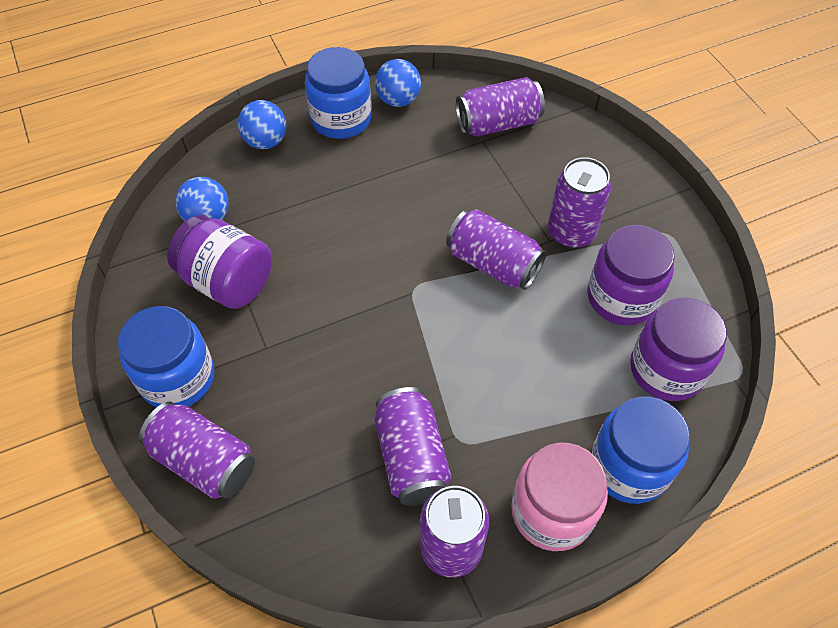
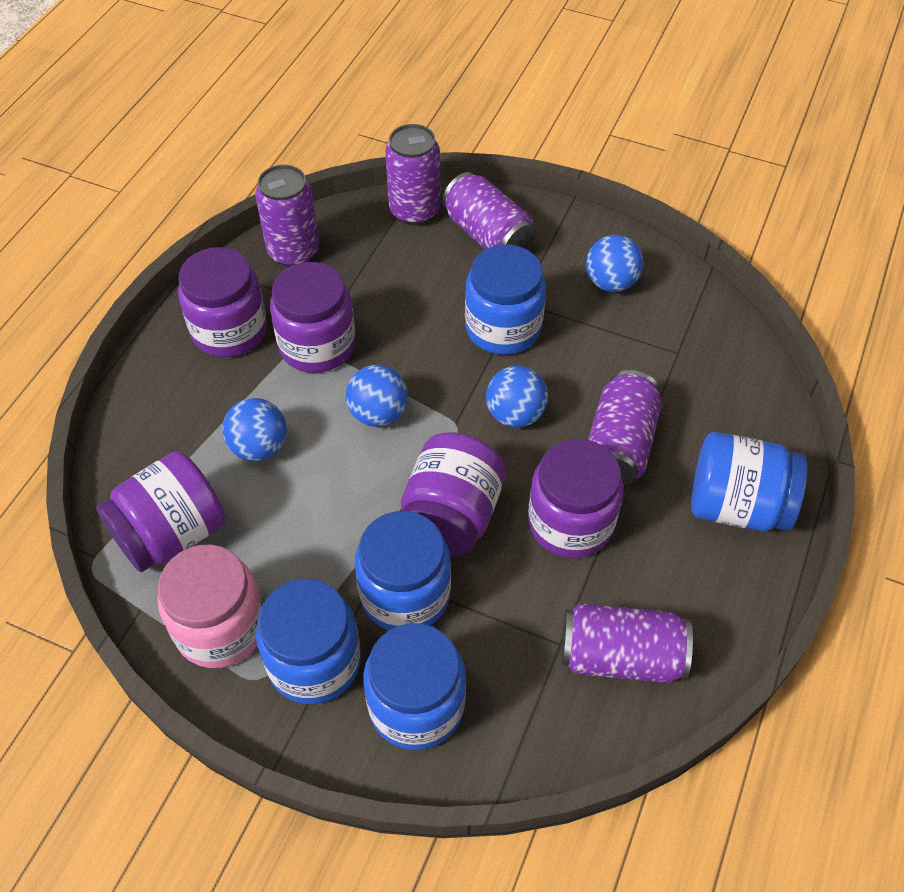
blue ball: [175,177,229,222] [238,100,287,149] [375,59,421,107] = 3 -> [222,398,287,461] [346,365,408,427] [486,366,548,428] [586,235,643,292] = 4
blue jar: [118,306,214,407] [305,47,372,139] [591,397,690,504] = 3 -> [256,579,361,704] [355,511,451,631] [363,623,466,750] [465,245,546,355] [691,432,807,531] = 5
purple can: [139,402,255,499] [374,387,451,506] [420,486,489,578] [446,209,546,290] [456,77,545,136] [548,157,611,249] = 6 -> [255,165,319,267] [385,124,441,225] [443,172,536,250] [561,603,693,683] [588,370,662,486] = 5
purple jar: [167,215,272,309] [588,225,675,325] [630,297,727,401] = 3 -> [96,451,226,572] [178,247,267,357] [270,262,356,373] [401,432,506,557] [528,439,624,558] = 5

